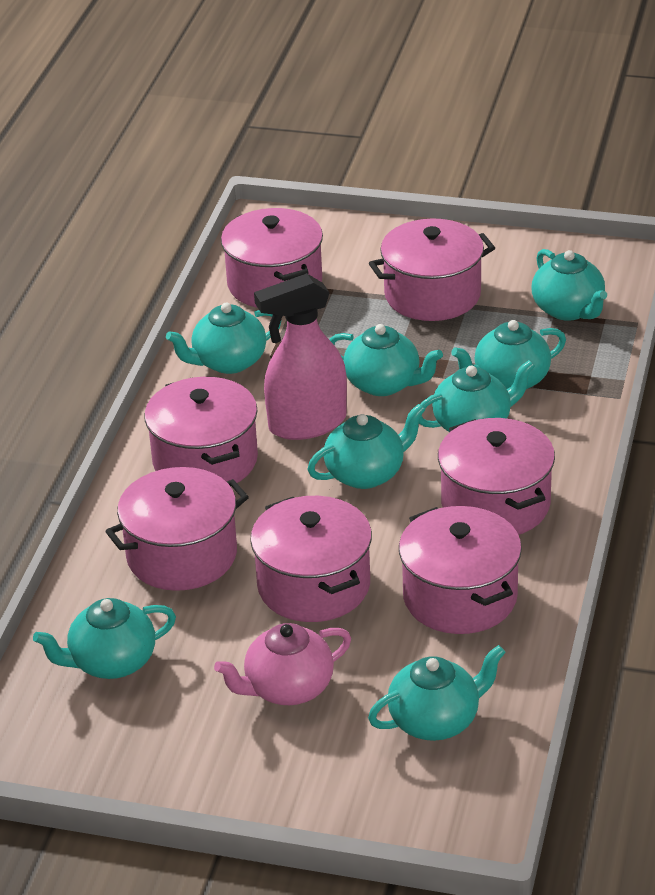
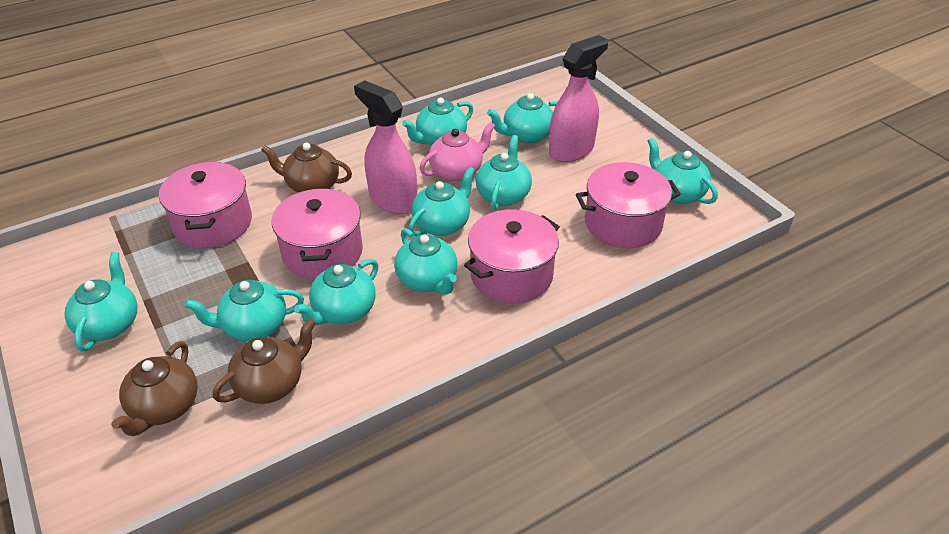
brown teapot: none = 0 -> [111,341,198,436] [213,318,316,404] [261,143,352,193] = 3
pink pot: [105,467,249,591] [144,377,258,483] [221,208,323,308] [250,496,372,622] [369,219,495,321] [399,506,522,634] [438,418,555,535] = 7 -> [159,162,252,248] [272,188,363,279] [464,209,560,304] [576,162,681,248] = 4
pink spray bottle: [254,273,347,440] = 1 -> [354,80,417,214] [549,35,608,162] = 2
turquoise teapot: [33,598,176,679] [166,303,281,374] [307,404,425,489] [329,324,443,396] [368,645,506,741] [419,360,535,432] [451,320,566,389] [532,249,607,321] = 8 -> [65,252,138,351] [185,280,304,341] [294,259,379,325] [394,228,457,295] [402,97,473,146] [409,167,475,236] [476,135,532,210] [487,93,558,144] [648,138,718,204] = 9

